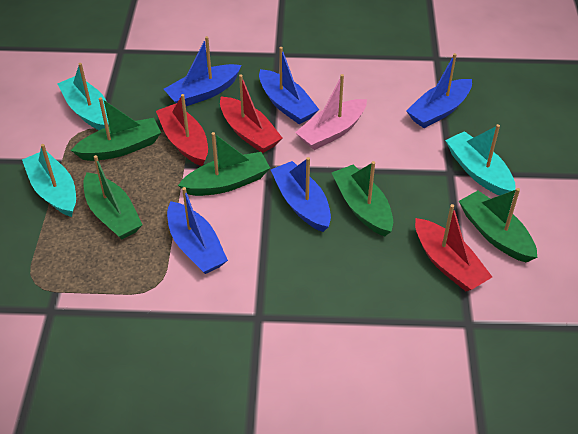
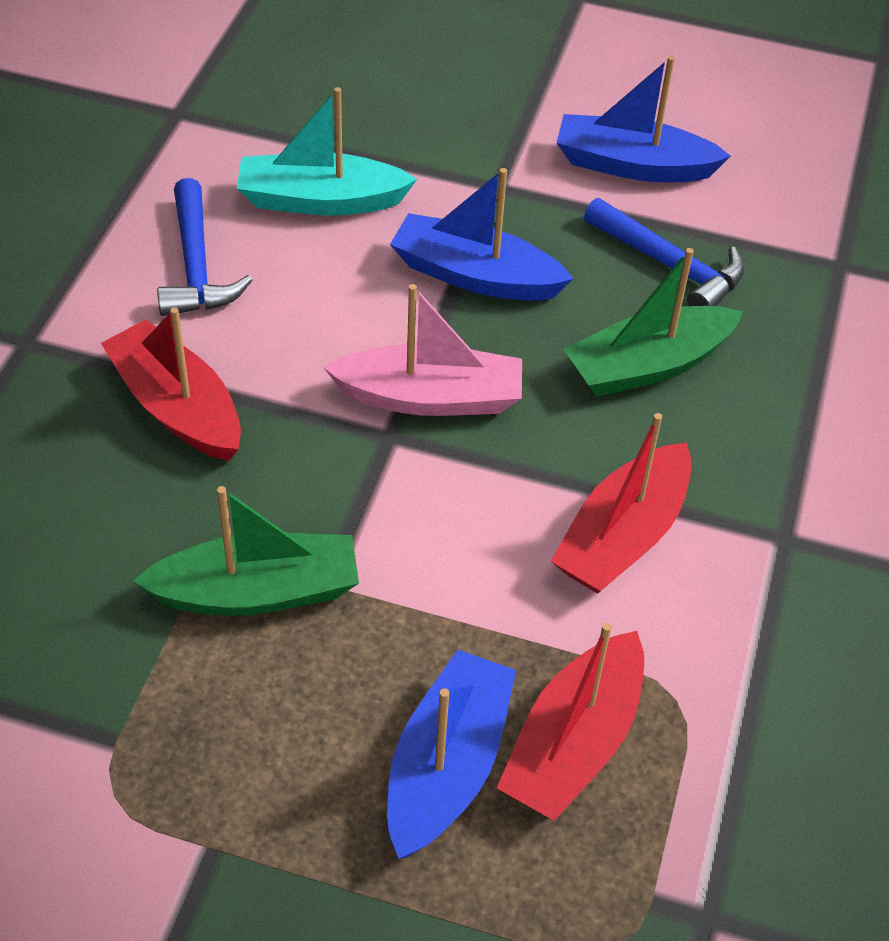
blue boat: [164,36,242,106] [167,187,228,274] [259,47,319,124] [271,157,331,232] [406,53,472,128] = 5 -> [387,650,516,859] [390,168,573,301] [557,56,731,182] = 3
blue hammer: none = 0 -> [157,178,253,316] [584,198,745,306] = 2
green boat: [71,97,161,161] [83,155,142,240] [178,132,270,196] [332,161,393,237] [459,188,537,262] = 5 -> [133,486,359,616] [563,248,743,397] = 2
turquoise boat: [22,144,76,217] [57,63,109,130] [445,124,515,196] = 3 -> [237,87,417,216] = 1

